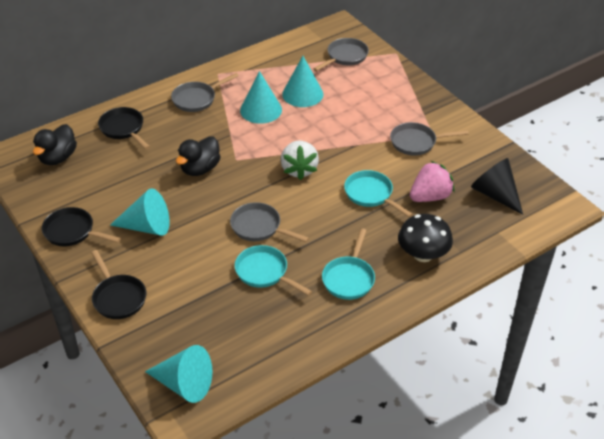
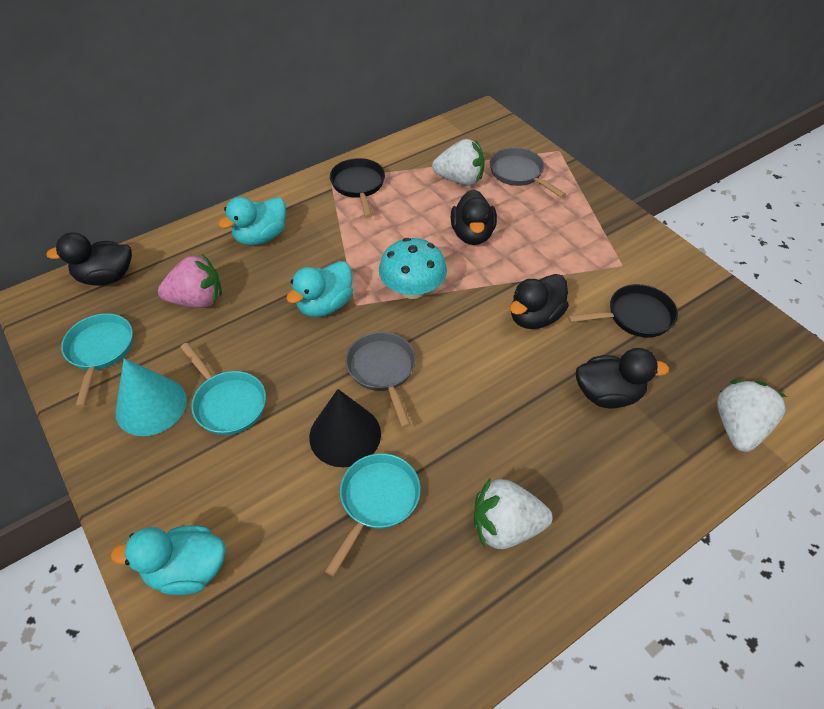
black duck: [33,124,77,165] [176,136,221,176] = 2 -> [46,232,132,286] [451,189,497,245] [510,274,569,329] [576,348,669,409] = 4
black mushroom: [398,214,453,262] = 1 -> none = 0
black pan: [42,207,121,246] [91,250,146,319] [98,107,150,149] = 3 -> [330,158,385,218] [568,284,678,338] = 2
grey pan: [171,73,239,112] [230,202,309,242] [313,38,369,71] [390,122,469,155] = 4 -> [346,332,416,428] [490,147,566,198] = 2
turquoise cone: [110,188,170,236] [145,345,212,403] [240,71,282,124] [282,56,323,107] = 4 -> [115,358,187,436] = 1
turquoise duck: none = 0 -> [111,525,225,595] [219,197,286,246] [286,261,353,317] = 3
turquoise mushroom: none = 0 -> [379,238,447,299] = 1
white strawberry: [281,140,319,180] = 1 -> [432,139,485,186] [474,477,553,549] [717,380,787,452] = 3

